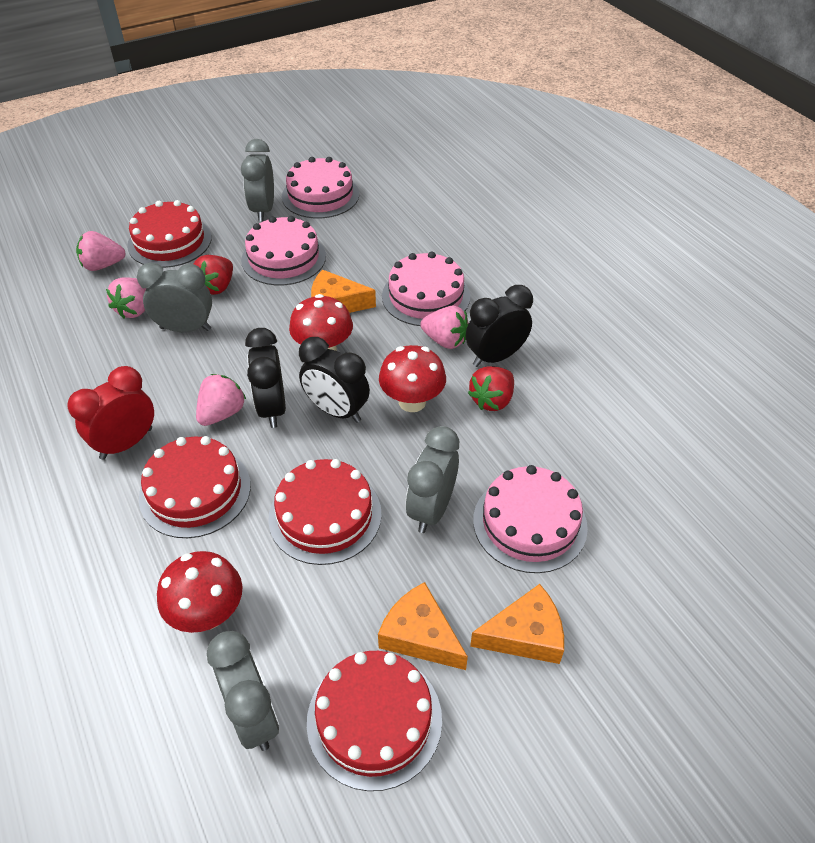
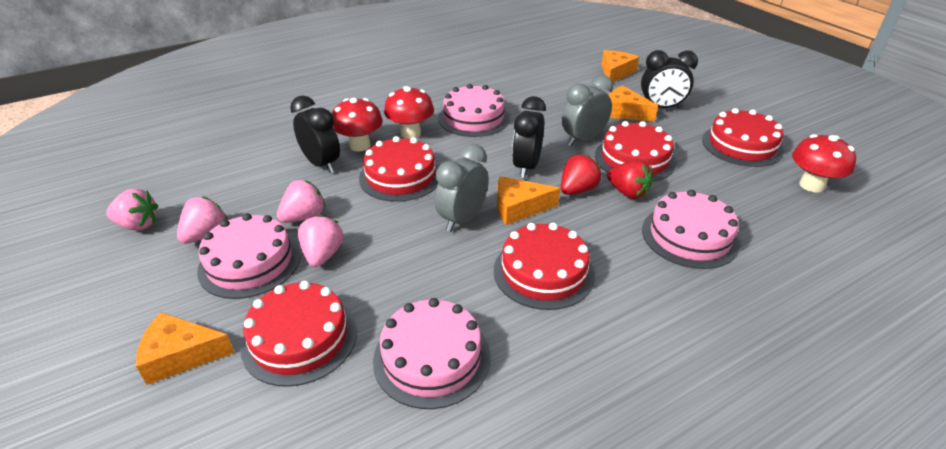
grey clock: [137,263,212,332] [207,631,279,751] [241,139,274,222] [405,426,459,533] = 4 -> [435,144,489,232] [562,75,613,146] = 2
orange cheese: [311,269,376,313] [378,582,468,670] [470,584,564,664] = 3 -> [136,312,235,385] [497,176,560,225] [601,50,639,82] [609,86,658,122] = 4
red cake: [127,200,212,268] [139,436,251,538] [268,459,382,565] [307,651,442,791] = 4 -> [240,281,357,387] [359,136,439,202] [494,223,595,310] [595,121,676,182] [702,108,784,167] = 5
red clock: [67,366,154,460] = 1 -> none = 0

